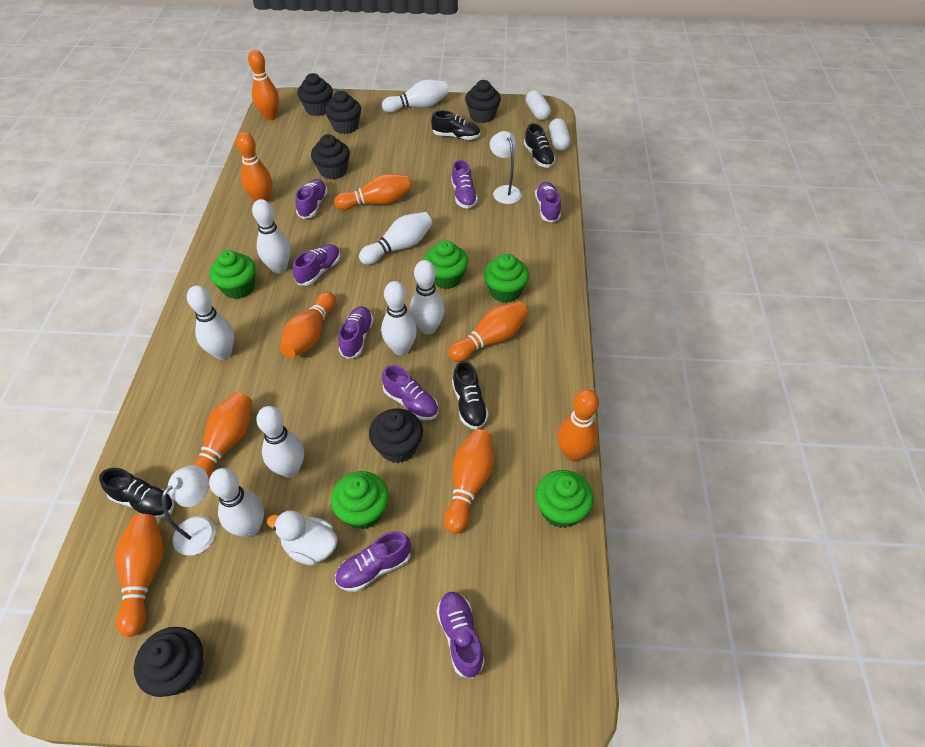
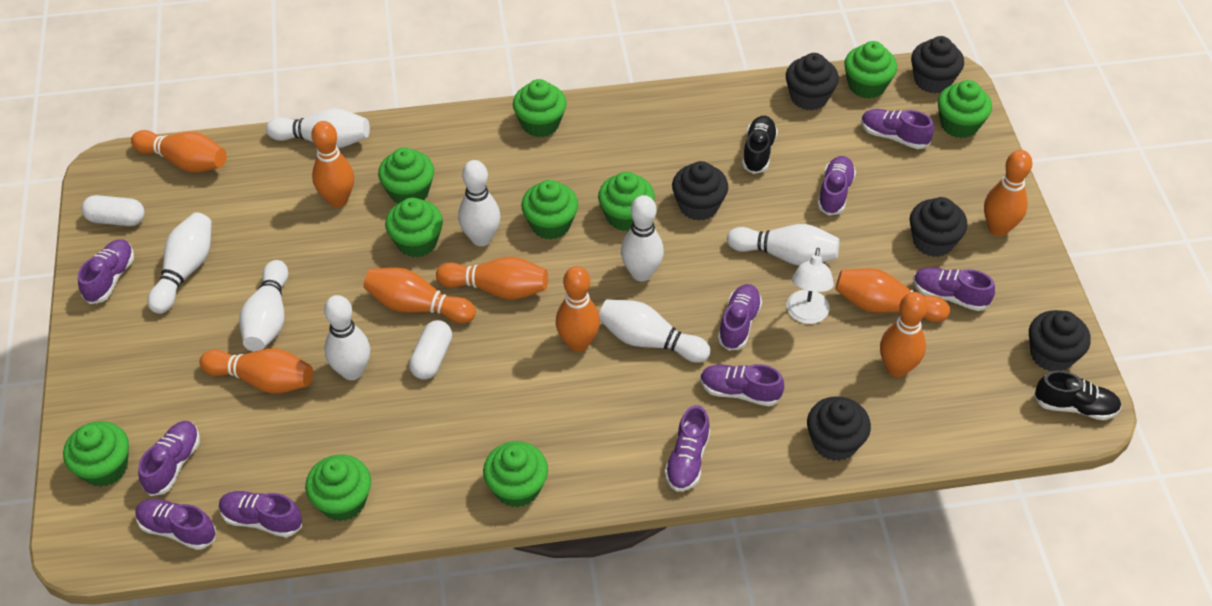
black shoe: [99,468,174,519] [431,110,480,140] [452,361,489,429] [524,123,556,168] = 4 -> [742,116,778,174] [1034,371,1122,420] = 2
green cupcake: [209,250,256,299] [331,471,389,530] [424,240,468,289] [484,254,529,303] [536,470,593,528] = 5 -> [63,421,129,487] [305,455,371,521] [378,147,434,204] [385,197,443,257] [483,441,548,508] [513,79,567,137] [521,180,578,239] [598,172,655,231] [844,41,897,99] [938,80,992,138] = 10
purple shoe: [293,244,340,286] [295,179,328,219] [335,531,411,592] [338,306,374,359] [382,365,438,420] [437,591,485,679] [451,160,478,209] [535,182,561,223] = 8 -> [78,240,134,304] [135,499,216,550] [138,421,200,496] [219,491,302,537] [665,405,710,492] [700,364,784,406] [718,284,762,351] [817,156,856,215] [861,109,934,149] [913,267,995,311] = 10
white duck: [267,510,338,565] = 1 -> none = 0
white lamp: [162,465,216,556] [490,131,522,204] = 2 -> [787,248,834,324] = 1

